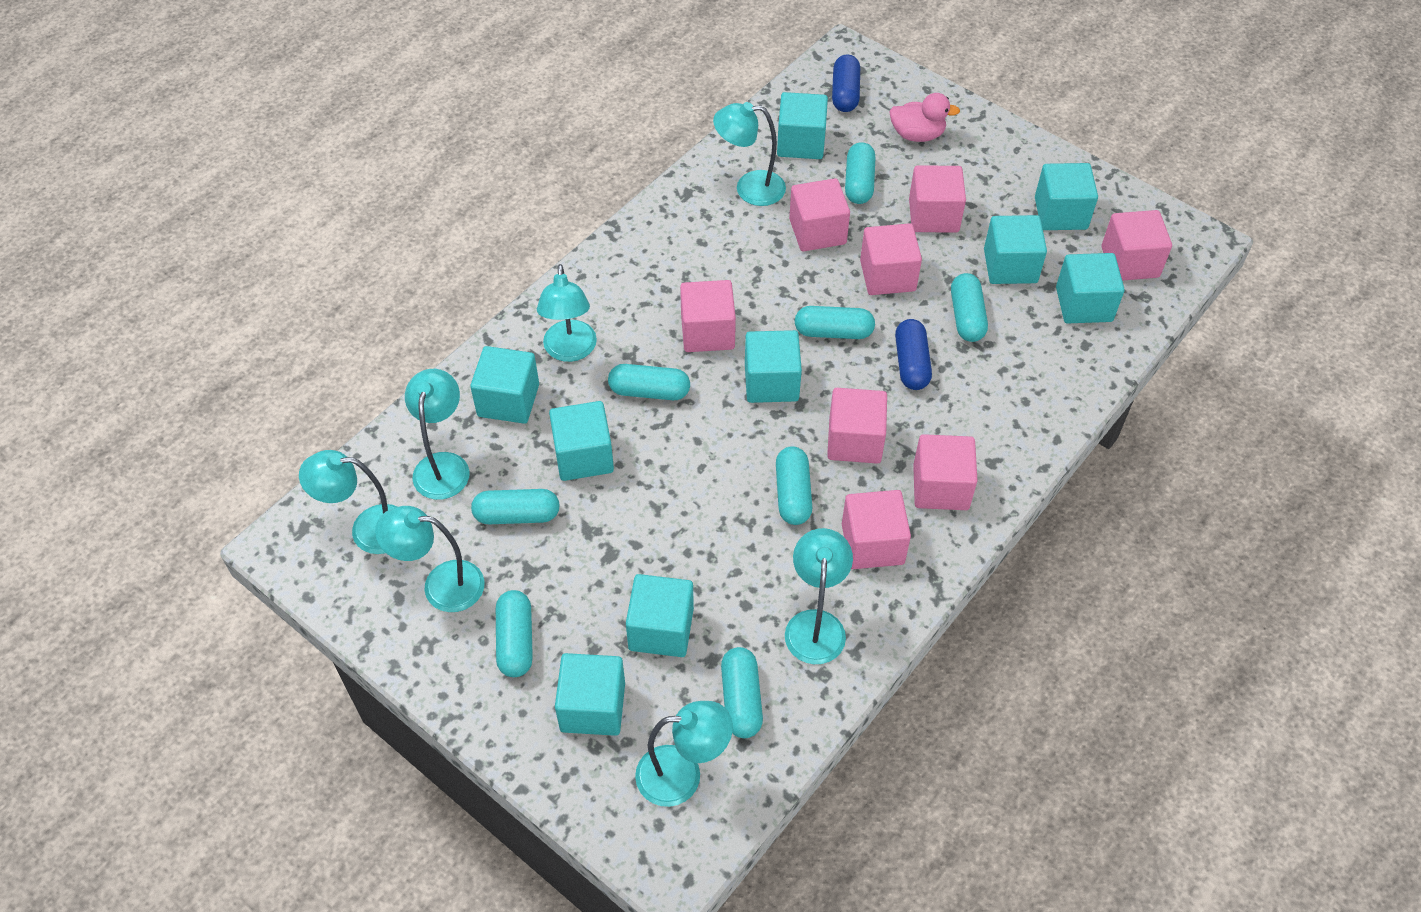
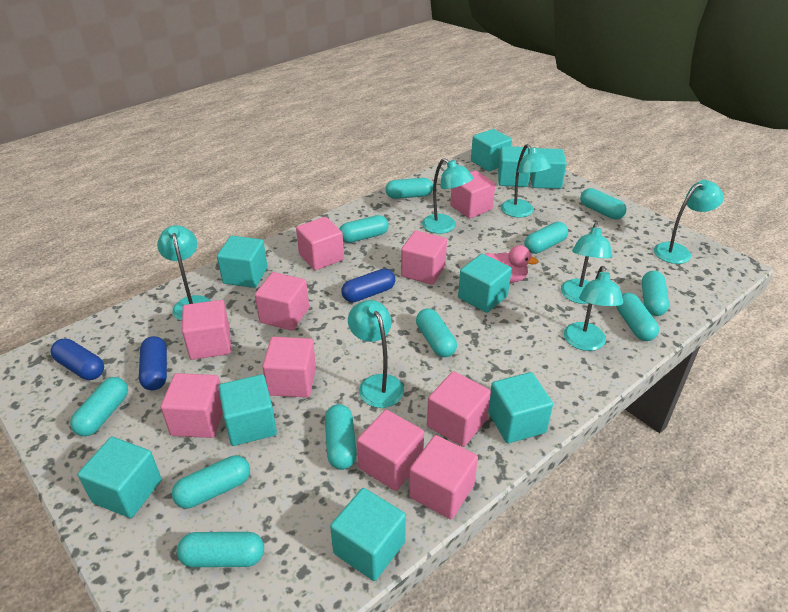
blue capsule: [832,54,860,112] [895,319,932,390] = 2 -> [50,338,104,380] [139,336,167,390] [341,269,395,302] = 3
pink cube: [680,280,736,352] [789,178,850,252] [827,388,887,464] [842,490,911,569] [860,223,922,295] [909,165,966,233] [913,434,978,510] [1102,210,1172,281] = 8 -> [161,373,223,438] [182,300,231,360] [255,272,309,331] [262,337,316,398] [296,217,344,270] [357,410,424,491] [401,231,447,285] [409,435,478,519] [427,371,491,447] [450,171,495,218] = 10
turquoise capsule: [471,489,560,524] [496,590,533,677] [608,364,690,400] [721,647,763,738] [776,446,812,525] [795,306,875,339] [845,142,875,204] [951,273,988,342] = 8 -> [70,377,128,436] [172,456,250,509] [177,532,264,567] [325,404,357,470] [340,215,389,243] [386,178,433,199] [416,308,457,357] [524,222,568,254] [580,188,627,220] [616,293,659,341] [642,271,669,316] = 11

